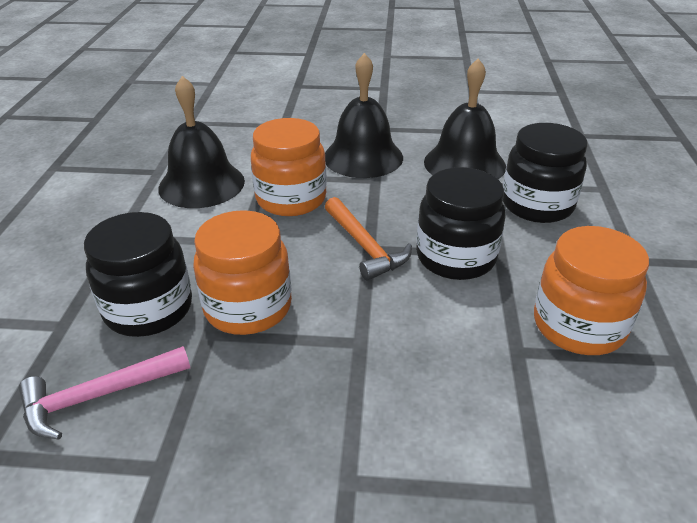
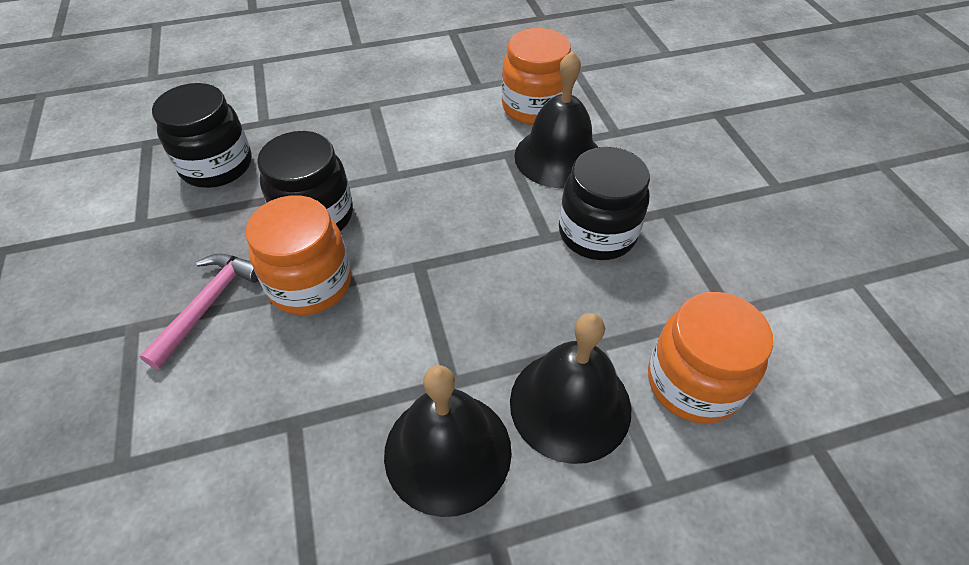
orange hammer: [325,197,412,281] = 1 -> none = 0

